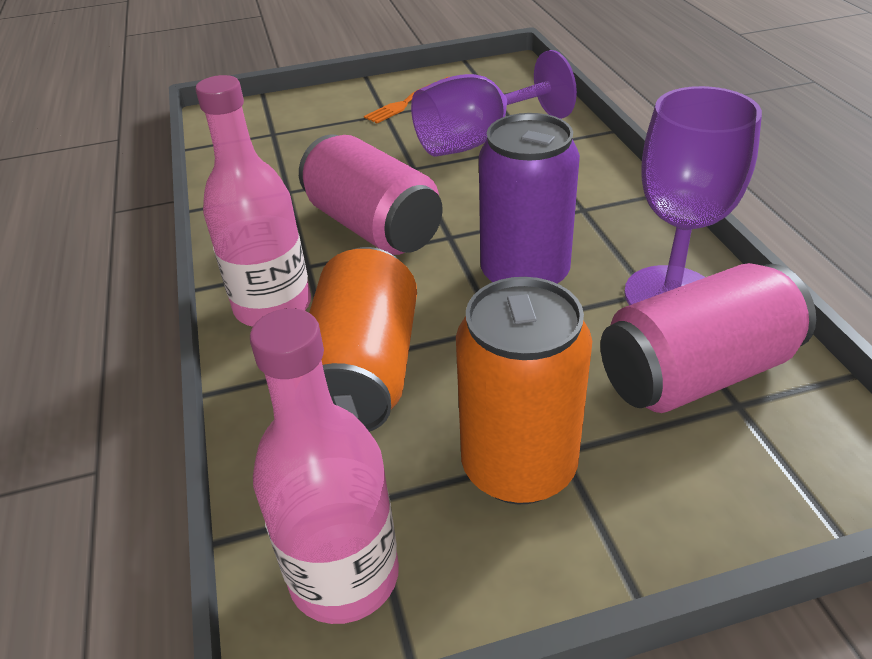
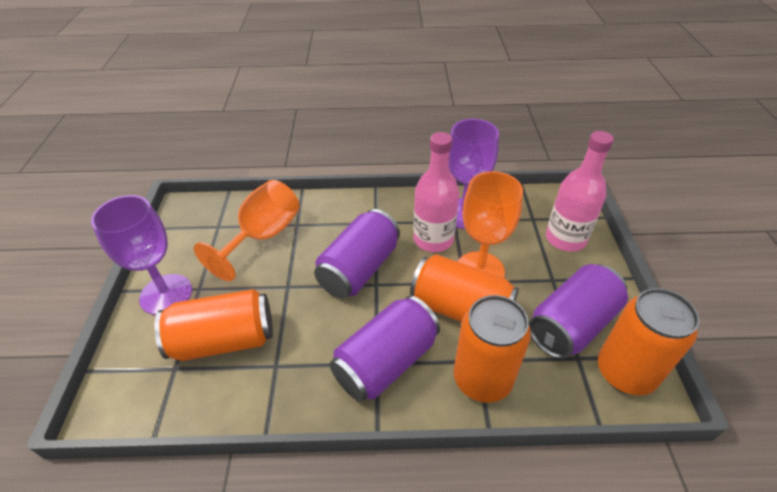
orange can: [309,247,417,432] [456,277,592,504] = 2 -> [154,289,273,361] [410,254,519,322] [454,295,531,403] [598,288,700,395] = 4
orange fork: [364,77,448,123] = 1 -> none = 0
orange goblet: none = 0 -> [194,180,300,281] [458,171,523,278] = 2
pink can: [299,134,443,255] [600,263,816,413] = 2 -> none = 0
purple can: [479,113,580,284] = 1 -> [314,209,400,298] [330,296,440,402] [529,264,628,359] = 3

